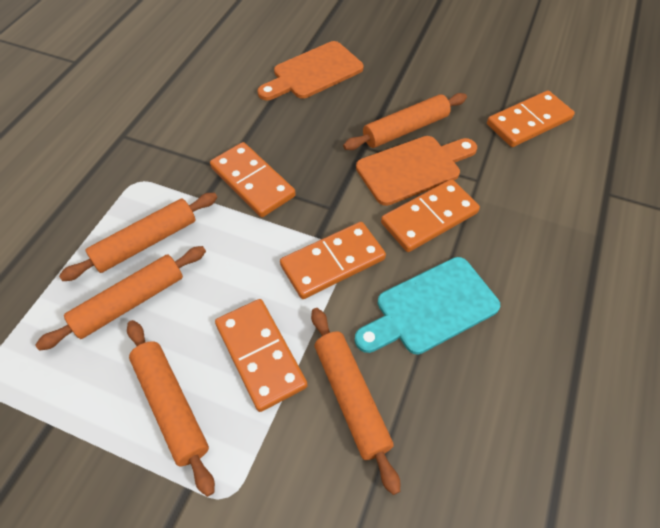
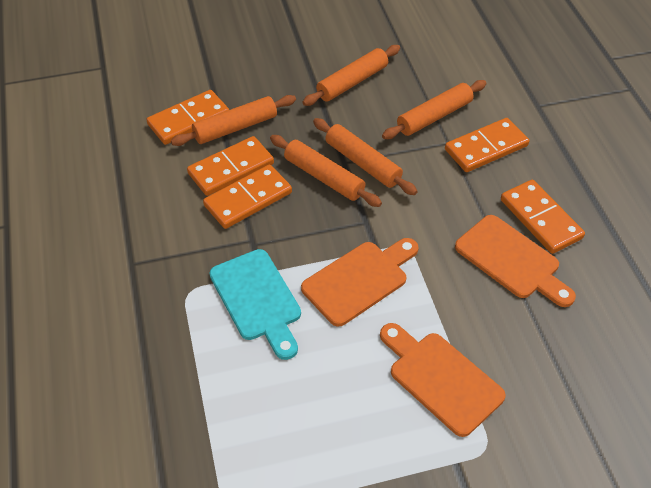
orange cutting board: [258,41,364,100] [356,136,477,206] = 2 -> [301,238,419,327] [380,323,506,437] [455,215,576,307] = 3

